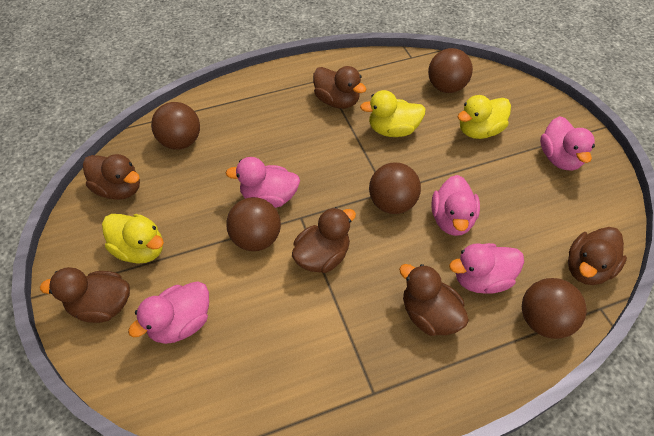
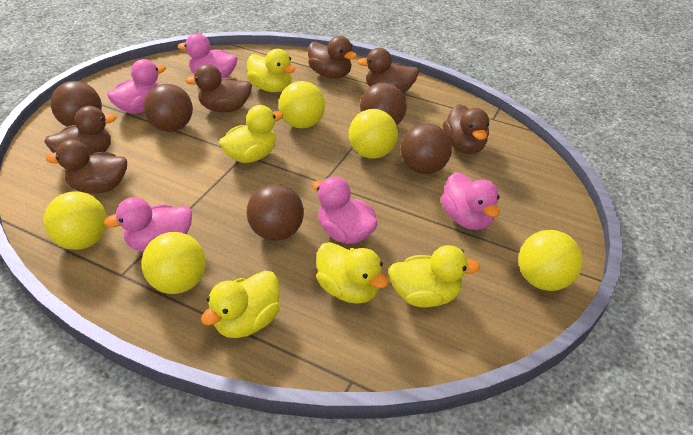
yellow ball: none = 0 -> [43,191,107,250] [141,232,206,294] [279,81,325,128] [349,109,398,159] [518,230,583,291] = 5
yellow duck: [102,214,164,264] [360,90,426,137] [457,95,511,139] = 3 -> [201,271,280,338] [219,105,283,163] [247,49,295,92] [316,242,389,304] [388,245,481,307] = 5

